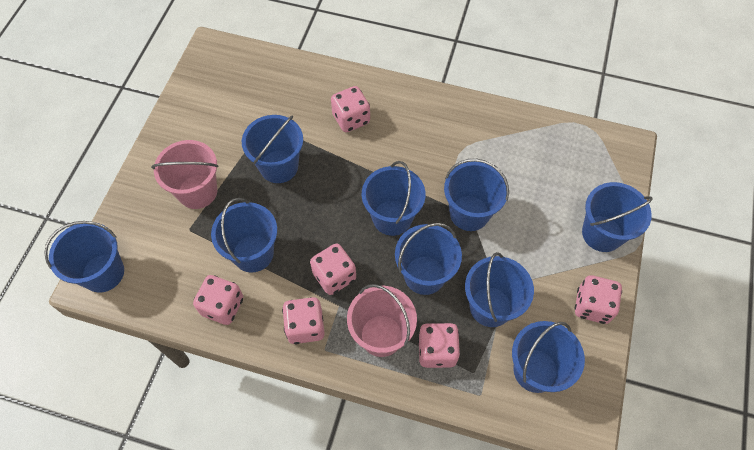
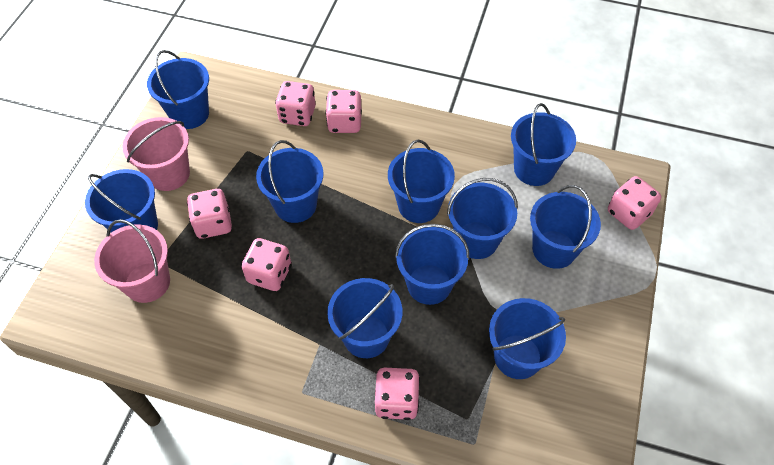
blue bucket: [44,221,124,293] [211,198,277,273] [242,115,303,183] [362,161,426,236] [395,223,462,295] [444,159,509,231] [465,252,534,327] [512,321,585,393] [582,182,653,252] = 9 -> [85,169,158,233] [147,50,209,129] [256,140,324,223] [327,278,402,358] [388,140,455,223] [395,224,470,305] [447,178,518,259] [489,298,566,379] [511,103,576,186] [530,185,601,269] = 10

